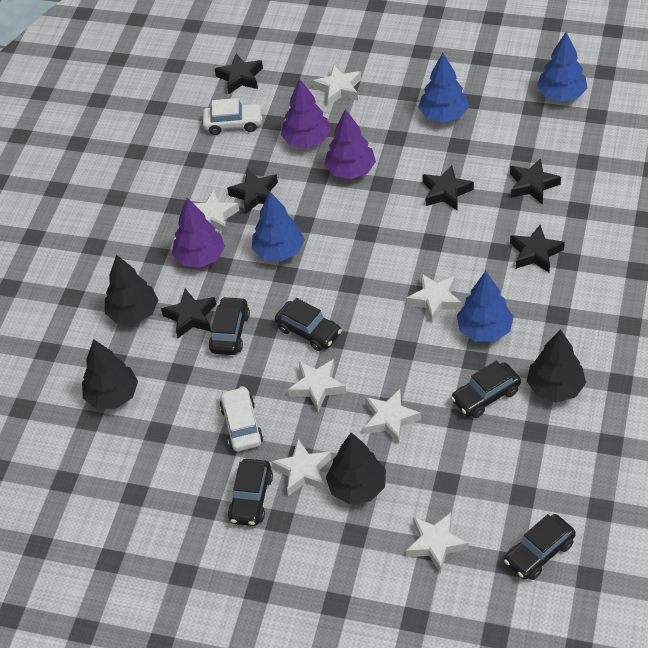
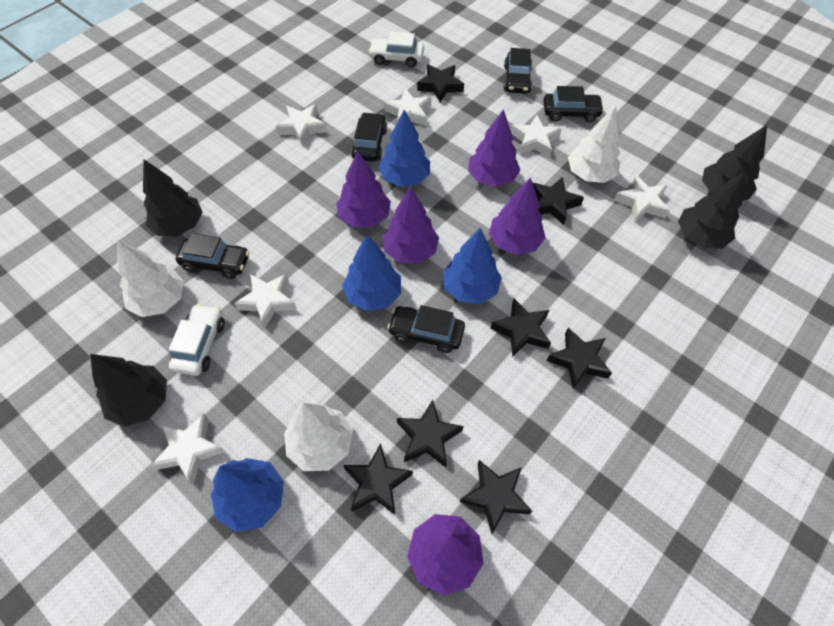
black star: [161,288,216,338] [215,54,263,94] [227,169,278,214] [423,165,474,211] [510,158,561,205] [510,225,565,273] = 6 -> [343,443,413,515] [397,400,463,468] [417,64,464,102] [460,460,532,534] [490,298,551,357] [533,177,584,225] [547,328,612,389] = 7
purple tree: [172,198,225,268] [281,78,331,148] [325,109,376,179] = 3 -> [336,150,391,228] [383,187,439,263] [407,514,484,595] [468,109,520,187] [489,178,545,255] = 5
white star: [193,190,239,234] [271,439,331,496] [288,359,346,412] [313,64,361,106] [364,389,421,444] [406,513,468,573] [407,273,462,323] = 7 -> [150,414,225,484] [234,274,297,328] [276,104,327,146] [384,88,431,126] [511,115,562,157] [614,175,670,223] = 6
white tree: none = 0 -> [117,240,184,317] [284,402,353,471] [568,106,620,183] = 3

